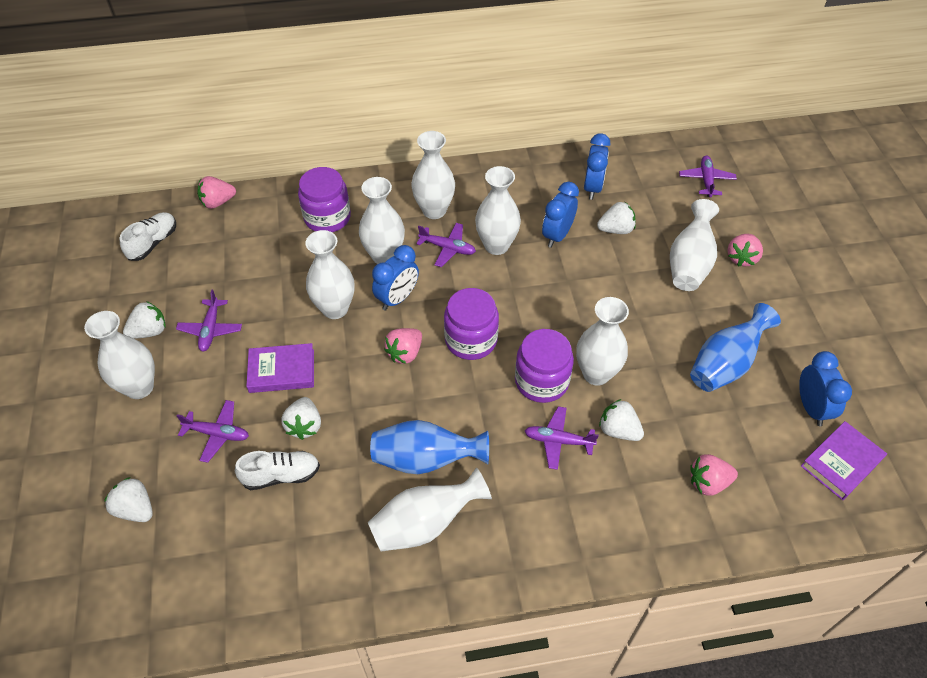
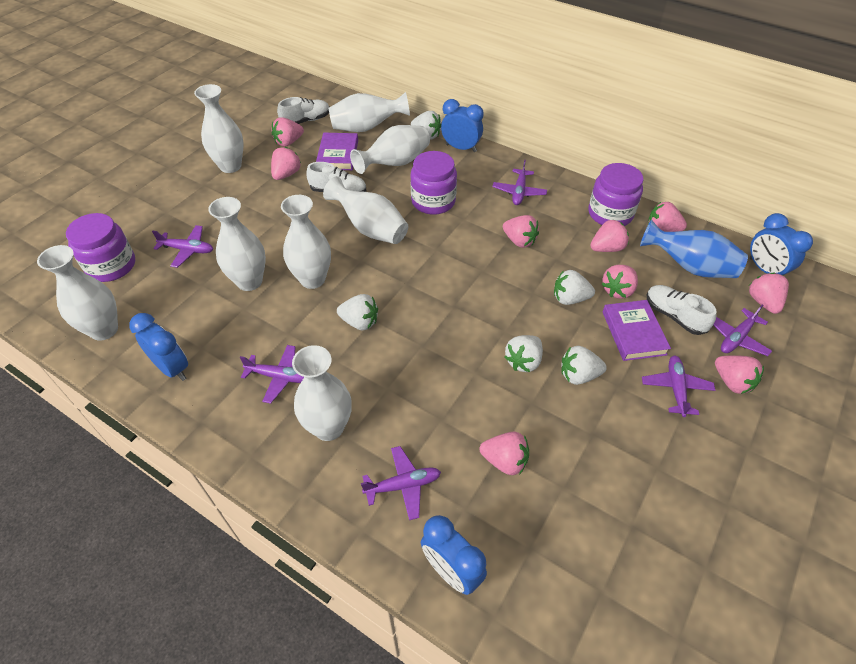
blue vase: [370,420,489,474] [690,303,781,392] = 2 -> [640,220,748,278] = 1
pink strawberry: [197,176,236,209] [384,328,422,364] [690,454,738,496] [727,234,763,267] = 4 -> [271,147,301,180] [272,117,304,147] [480,432,529,475] [503,215,539,248] [590,219,629,252] [602,265,638,299] [648,202,687,232] [715,355,764,394] [749,272,789,314] = 9
purple plane: [176,290,242,352] [176,400,249,463] [416,223,476,267] [525,406,599,470] [679,155,737,197] = 5 -> [152,225,213,268] [240,345,304,404] [361,446,441,520] [492,160,547,205] [642,356,715,417] [713,304,772,356] = 6
white shoe: [119,212,176,261] [235,451,320,490] = 2 -> [277,97,330,124] [306,162,366,192] [647,285,717,335] = 3

